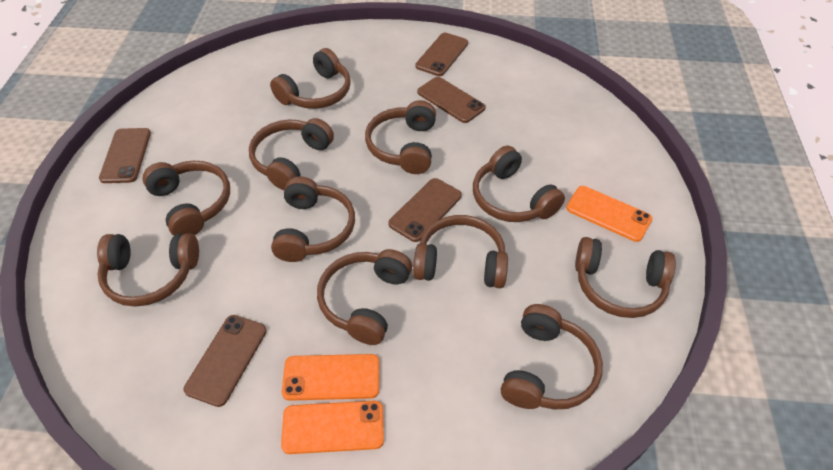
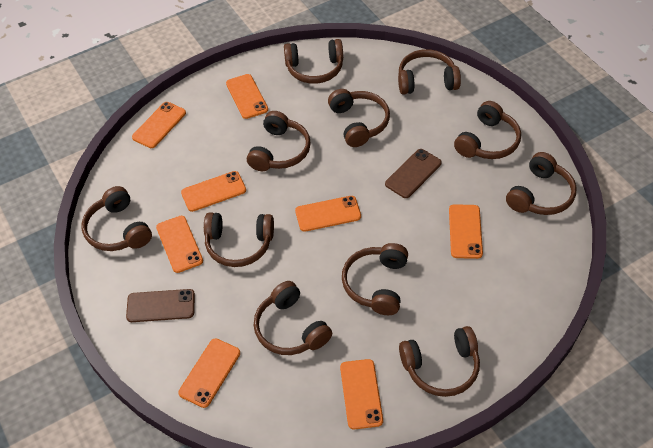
brown phone: [99,128,151,183] [184,315,267,407] [388,178,462,242] [415,33,468,76] [417,77,485,123] = 5 -> [126,289,195,322] [385,149,442,198] = 2
orange phone: [281,401,384,454] [282,354,379,401] [566,186,652,242] = 3 -> [132,102,186,148] [156,216,203,273] [178,338,240,408] [181,171,246,212] [226,74,268,119] [295,196,361,232] [340,359,383,429] [449,204,483,259] = 8

